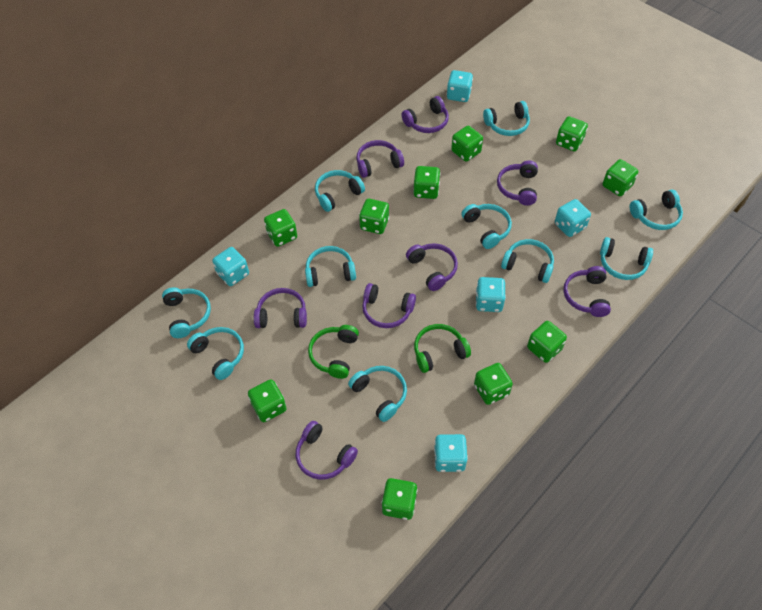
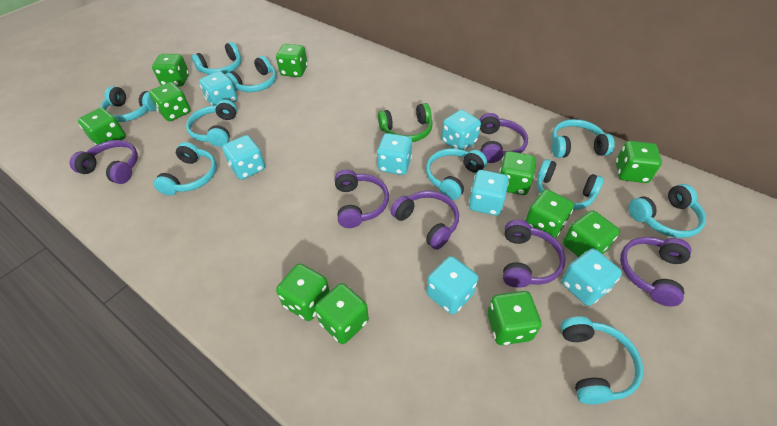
green dice: [248,379,287,422] [264,209,297,247] [359,199,389,234] [381,478,418,520] [413,166,440,199] [451,126,483,162] [474,363,513,405] [527,321,567,363] [556,116,588,152] [603,159,638,196] = 10 -> [78,108,126,145] [149,82,191,121] [152,54,189,86] [276,44,308,77] [276,264,330,321] [315,283,369,344] [487,291,541,345] [499,151,536,195] [525,189,574,238] [563,210,620,257] [616,141,662,183] = 11
green headphones: [308,325,359,379] [414,324,471,373] = 2 -> [378,103,433,142] = 1
purple headphones: [254,288,307,328] [296,421,358,480] [356,140,404,178] [362,283,416,328] [402,96,449,133] [406,243,458,291] [497,161,538,205] [563,266,611,317] = 8 -> [70,140,138,184] [335,169,389,228] [390,191,459,250] [480,113,528,163] [503,220,565,288] [620,237,691,307] = 6
turquoise dice: [212,247,249,286] [434,434,468,472] [447,70,473,102] [476,277,506,312] [555,199,591,237] = 5 -> [199,71,237,106] [222,135,265,180] [377,133,412,175] [426,256,478,314] [442,110,481,151] [469,170,509,216] [561,248,622,306] = 7

